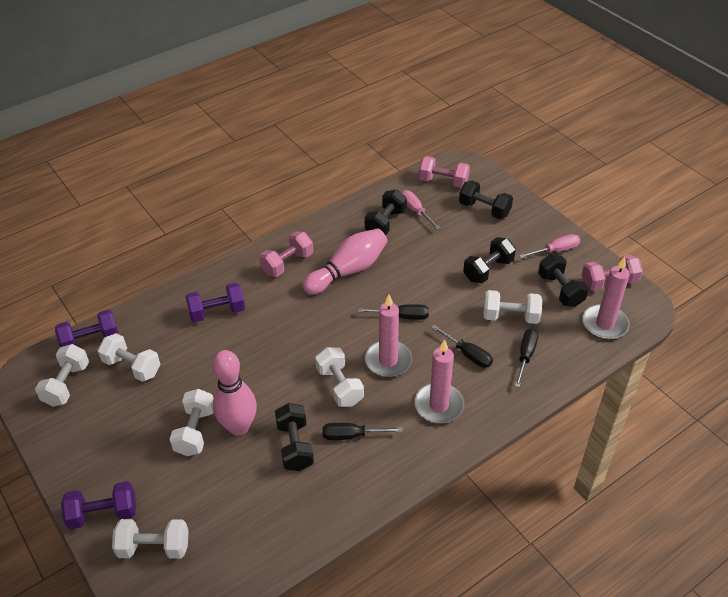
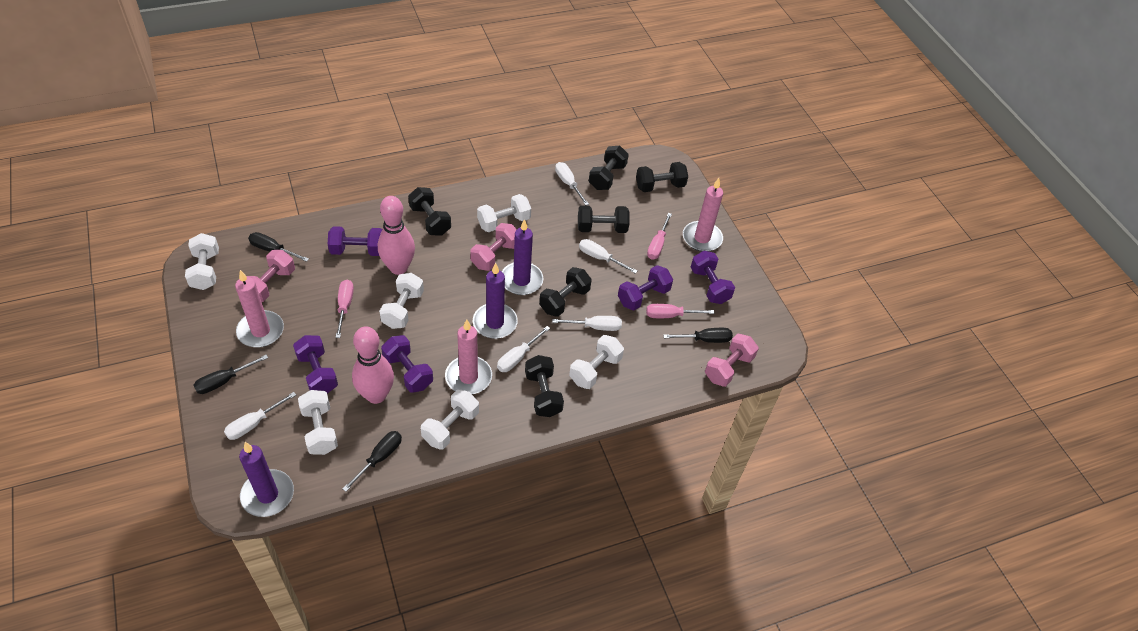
black dumbbell: [275,403,314,471] [365,190,407,235] [459,181,513,219] [463,237,516,283] [538,254,589,307] = 5 -> [408,187,451,236] [525,355,564,417] [539,267,592,317] [578,205,630,233] [589,146,629,190] [636,162,688,192] = 6
pink screwdriver: [401,190,440,230] [519,234,580,258] = 2 -> [335,280,354,338] [646,304,714,318] [647,213,672,259] = 3
purple candle: none = 0 -> [239,442,294,517] [473,263,518,339] [502,219,543,295] = 3
purple dumbbell: [55,310,119,347] [61,481,136,529] [185,283,245,322] = 3 -> [293,335,338,393] [328,226,382,256] [381,335,433,393] [618,265,673,310] [691,251,735,304] = 5
white screwdriver: none = 0 -> [224,392,296,440] [497,326,550,372] [552,316,622,331] [555,162,589,205] [579,239,637,274] = 5

